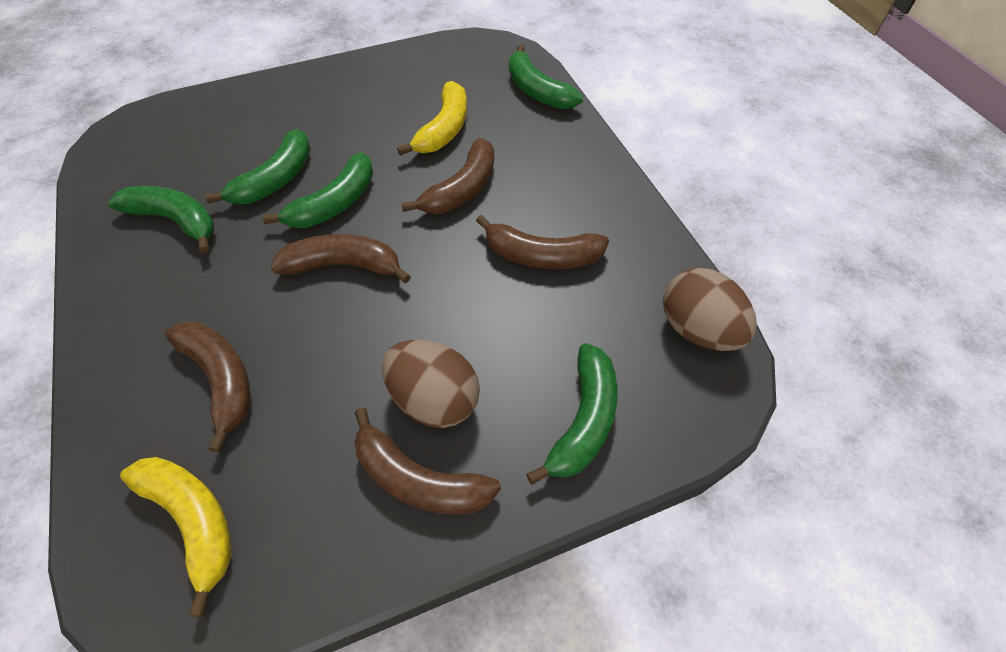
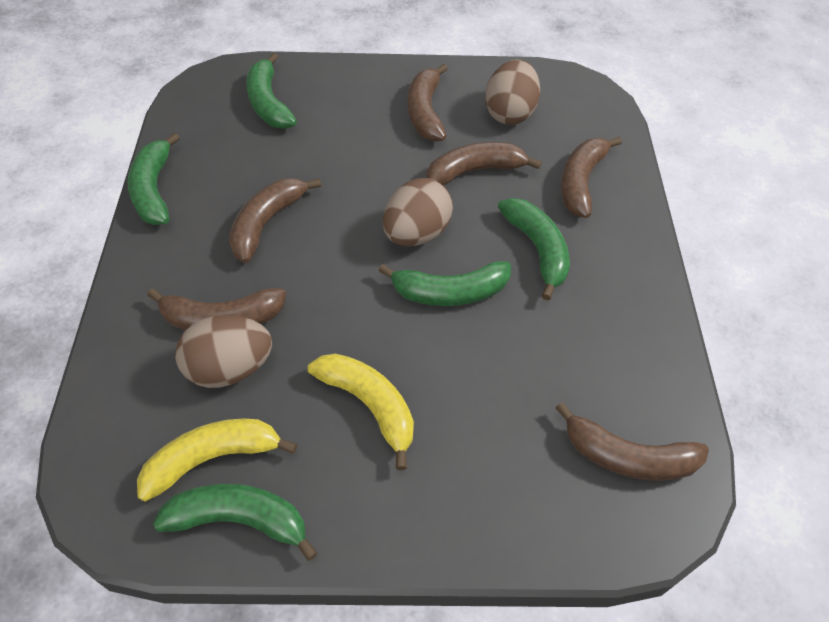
brown banana: [165,322,251,452] [271,234,411,283] [354,408,501,515] [401,138,494,214] [476,215,609,269] = 5 -> [147,288,286,330] [229,178,321,263] [408,64,448,142] [426,142,542,186] [555,402,709,481] [561,137,622,218] = 6
brown egg: [382,340,480,428] [663,268,757,351] = 2 -> [175,315,272,388] [383,178,453,246] [485,60,540,125] = 3

